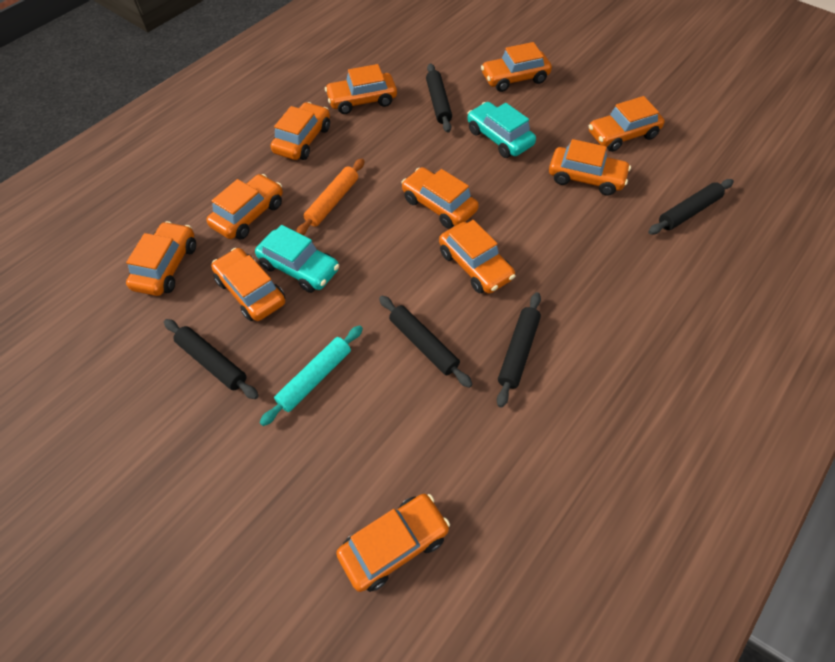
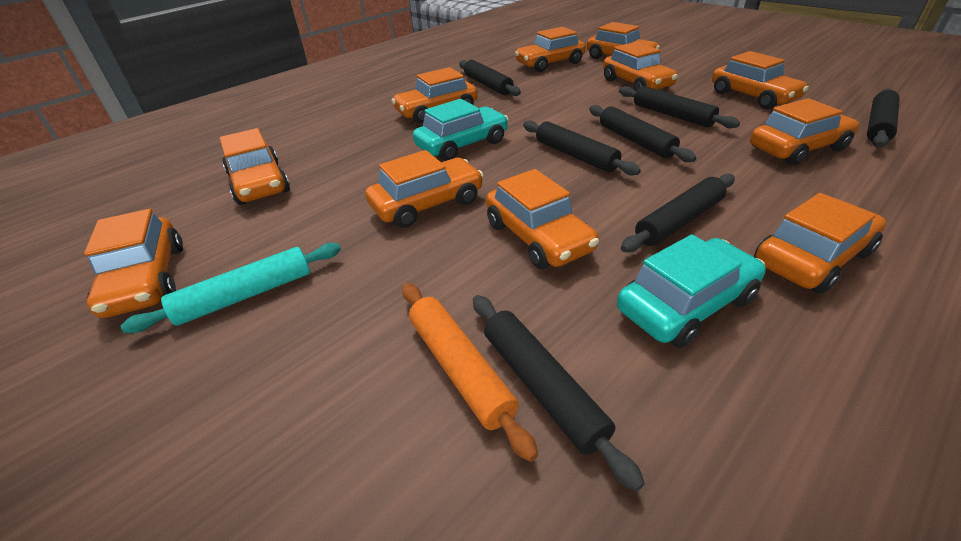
black rolling pin: [164,319,259,399] [379,295,473,388] [426,63,452,133] [497,292,541,408] [648,179,734,235] = 5 -> [459,60,521,96] [473,295,645,491] [523,120,641,176] [589,105,696,162] [619,86,740,128] [621,174,735,253] [867,89,900,147] = 7

